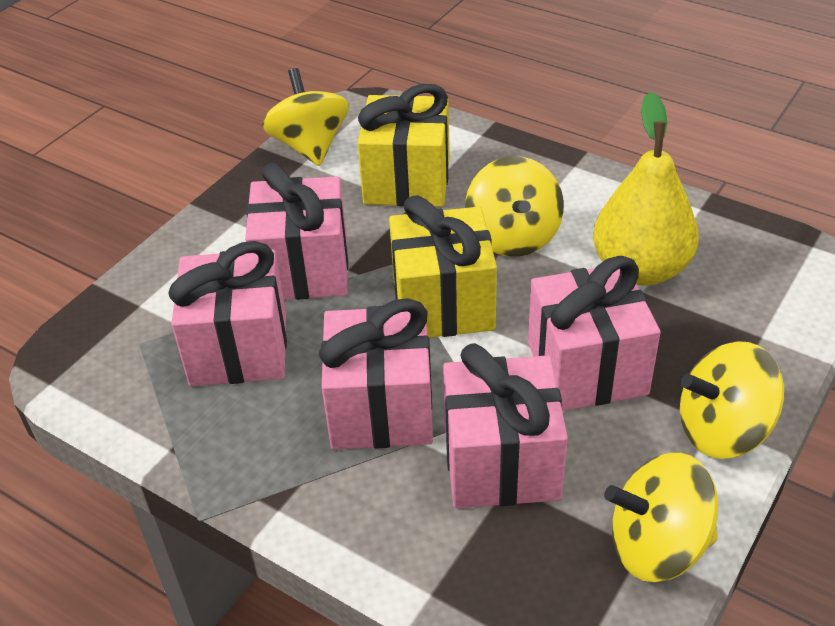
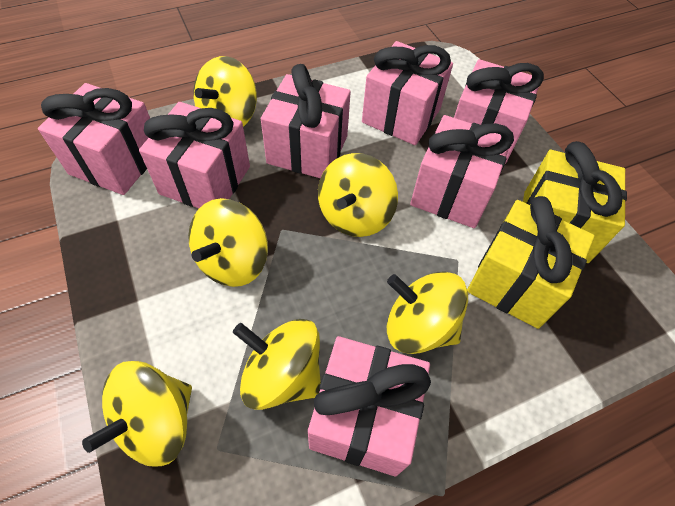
pink gift: [168,241,287,386] [245,162,348,300] [319,298,433,450] [443,343,568,508] [528,256,661,411] = 5 -> [38,83,150,195] [139,102,250,208] [261,64,351,178] [308,336,431,476] [362,41,453,145] [410,115,514,228] [454,59,544,164] = 7
yellow pear: [593,92,699,286] = 1 -> none = 0
yellow spinning top: [262,68,349,166] [465,156,564,257] [604,453,718,582] [680,341,784,459] = 4 -> [82,361,192,467] [188,198,268,287] [193,56,257,127] [233,319,321,410] [318,153,398,237] [387,271,468,354] = 6

